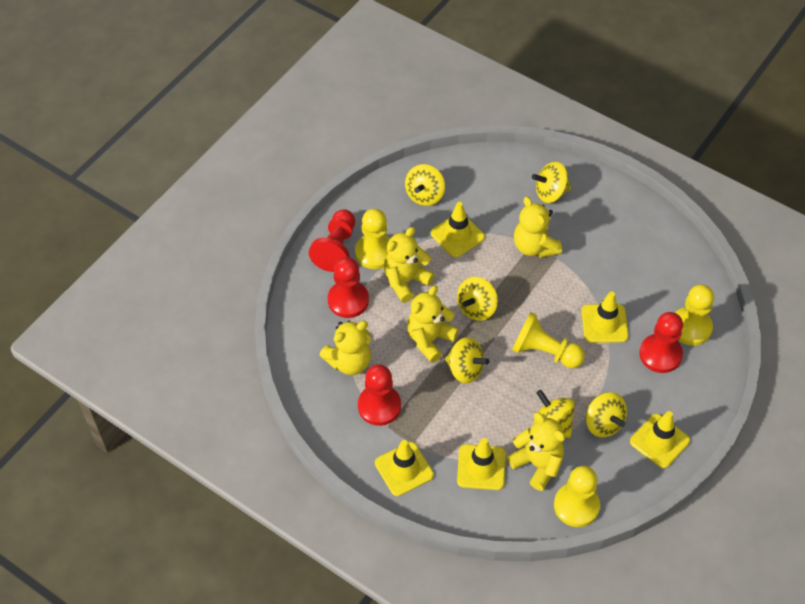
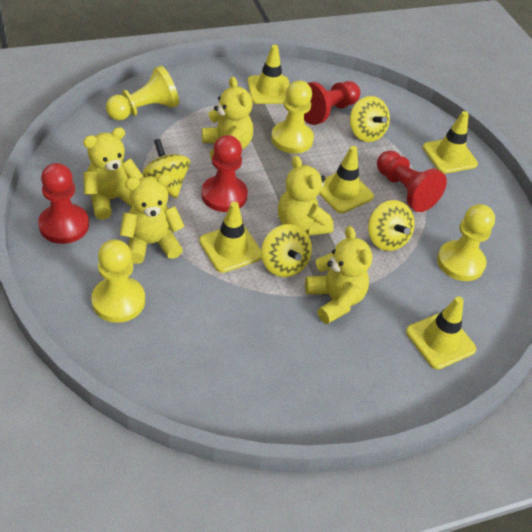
yellow spinning top: [405,164,445,206] [445,337,489,384] [457,277,498,321] [532,162,572,203] [533,390,575,438] [586,392,627,438] = 6 -> [142,139,190,199] [261,224,312,277] [350,96,390,142] [368,200,415,251] = 4

